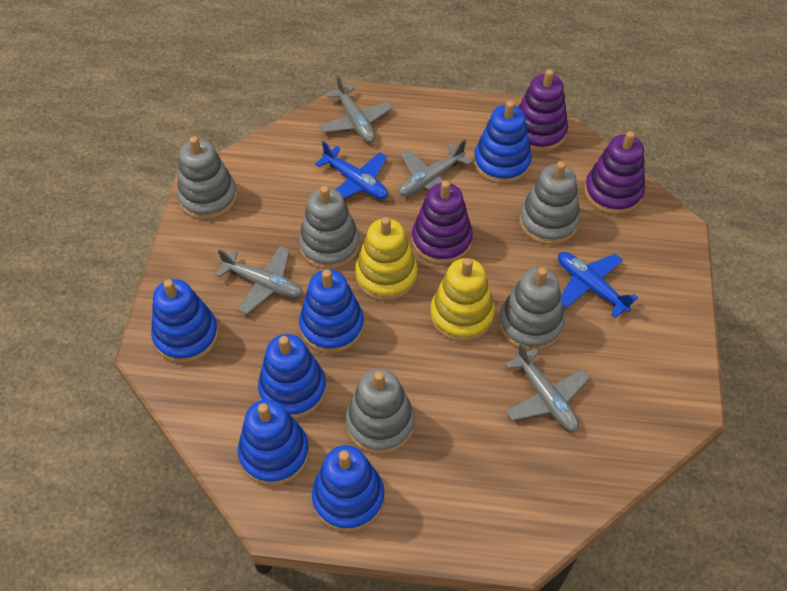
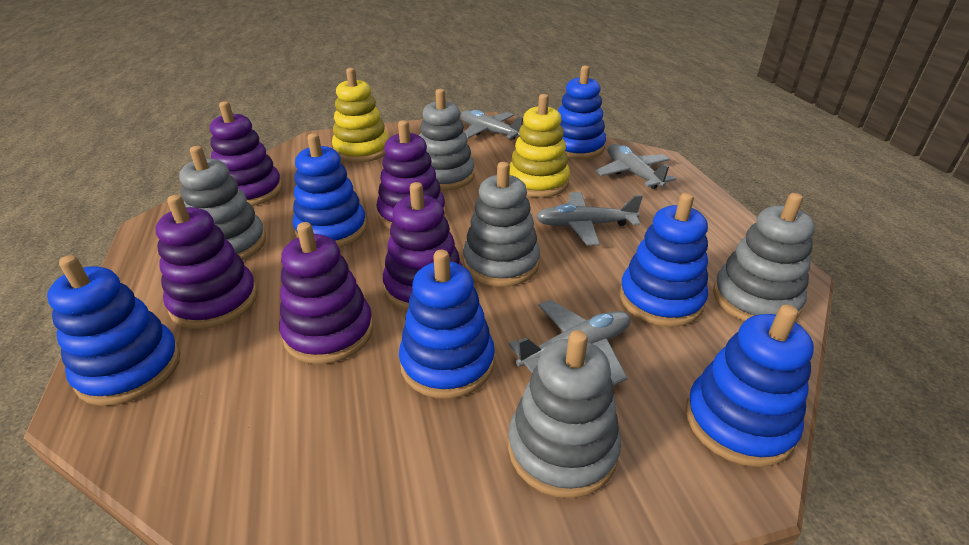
blue plane: [315,141,388,199] [558,252,639,318] = 2 -> none = 0
purple stacking toy: [412,180,473,264] [518,69,568,152] [584,131,645,215] = 3 -> [155,195,258,329] [210,101,282,206] [279,222,373,364] [376,120,445,229] [383,182,462,311] = 5

